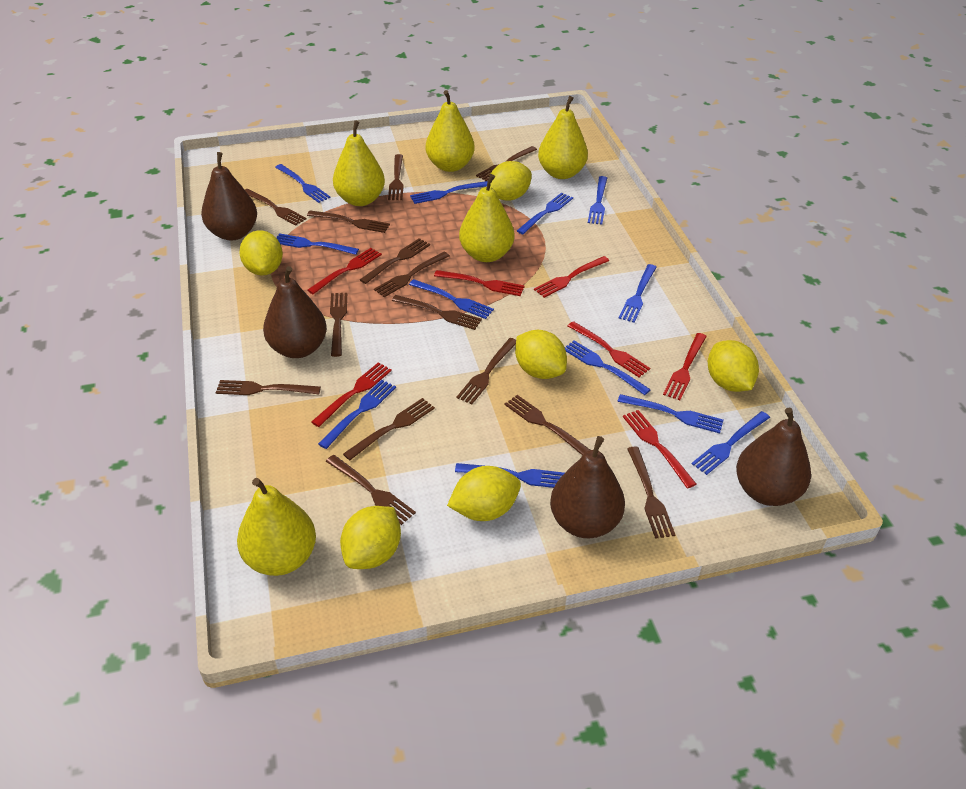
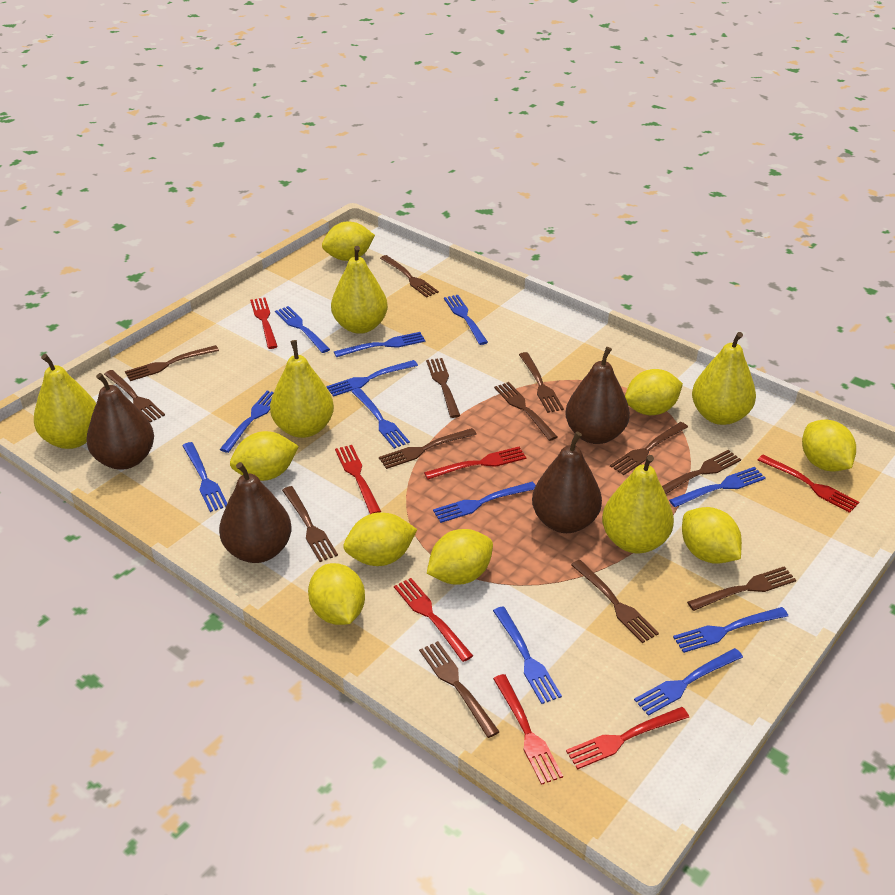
brown fork: [216,380,321,395] [245,189,307,226] [307,210,390,233] [326,455,416,525] [330,293,347,357] [343,398,435,460] [360,238,430,284] [374,252,450,297] [388,154,404,200] [392,295,482,330] [456,338,516,404] [476,146,537,181] [505,395,590,456] [627,447,675,539] = 14 -> [104,370,165,422] [125,345,219,381] [282,486,338,562] [379,428,477,469] [380,255,439,298] [419,641,500,738] [426,358,460,418] [494,382,558,441] [519,352,564,413] [571,560,659,643] [610,422,688,475] [662,450,741,494] [687,566,796,611] = 13
yellow lemon: [239,230,283,275] [340,506,401,569] [447,466,521,521] [490,161,532,201] [515,330,567,379] [708,340,759,392] = 6 -> [230,431,299,481] [308,563,365,625] [322,221,375,261] [343,512,418,566] [427,529,493,585] [625,369,683,415] [682,507,742,564] [802,420,856,472] = 8

